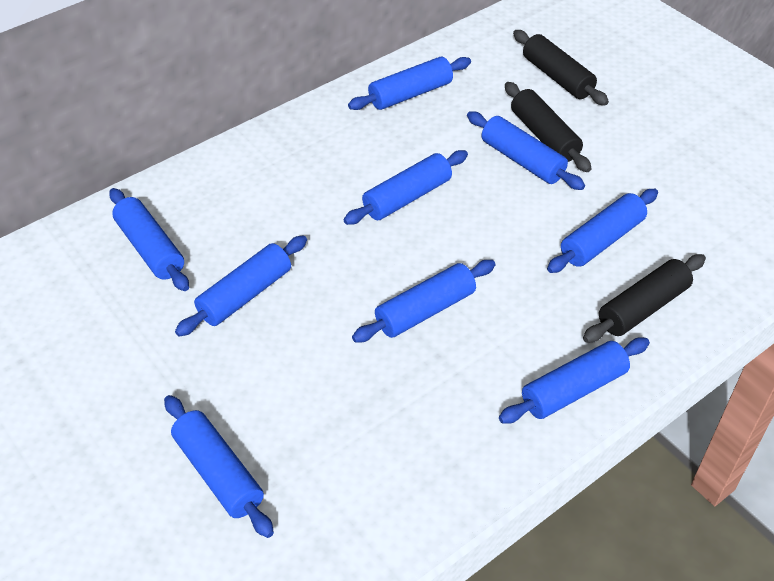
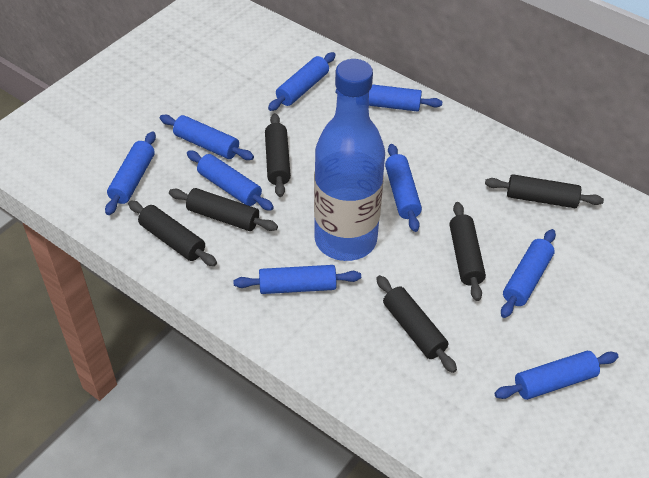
black rolling pin: [505,82,592,172] [513,30,609,105] [583,254,706,343] = 3 -> [128,201,217,266] [169,188,278,231] [265,113,291,197] [376,275,457,373] [449,202,486,301] [485,174,604,208] = 6
blue bottle: none = 0 -> [314,59,385,261] = 1

